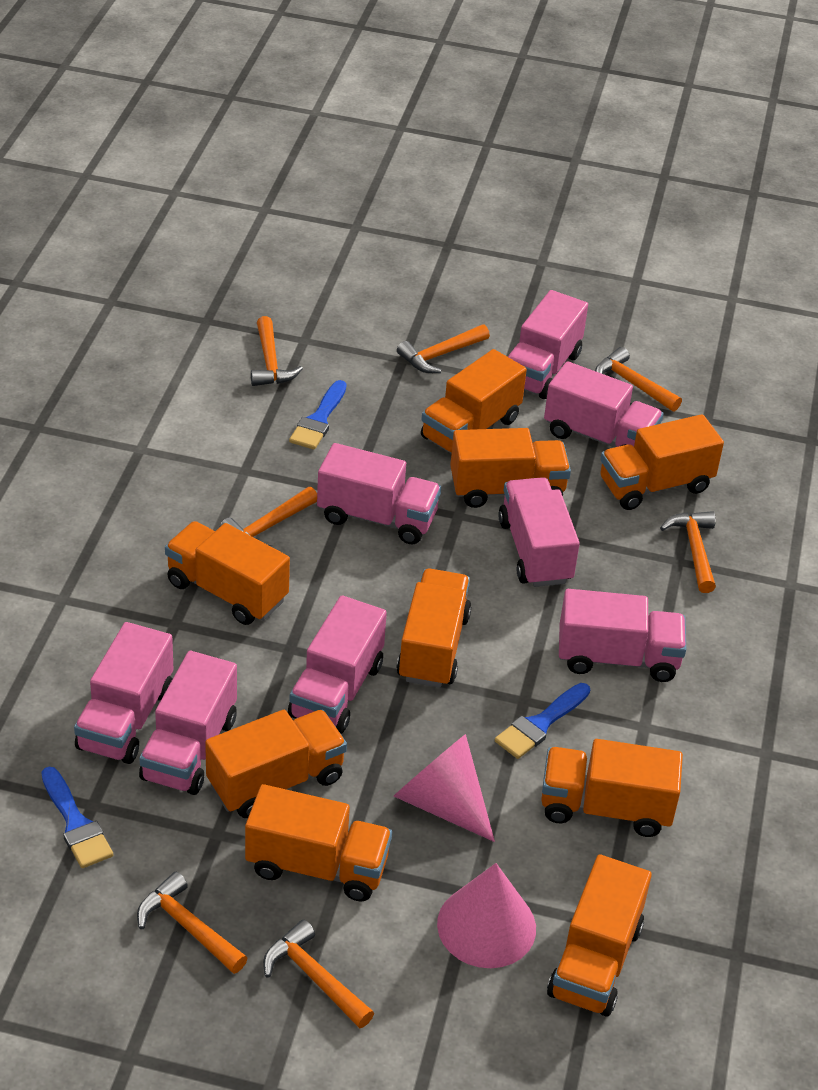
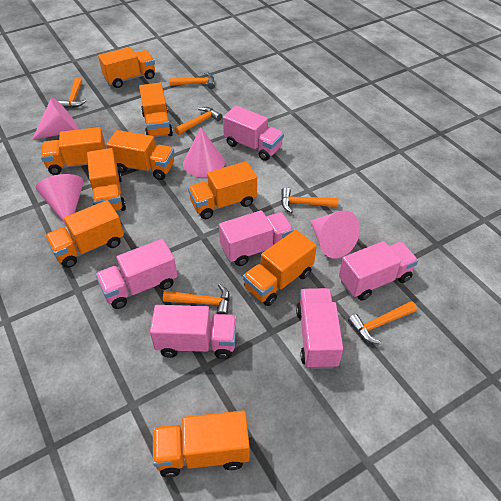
blue brush: [41,767,113,868] [289,380,346,450] [495,683,590,759] = 3 -> none = 0
orange hammer: [137,872,248,974] [220,487,317,547] [251,316,303,386] [263,920,374,1029] [397,324,490,373] [595,347,682,411] [660,511,716,593] = 7 -> [58,77,86,108] [163,284,230,314] [169,72,215,89] [175,107,222,135] [281,187,338,213] [348,301,417,344] = 6
pink cone: [394,734,495,842] [437,863,536,968] = 2 -> [32,98,79,140] [36,174,84,224] [183,127,225,177] [310,210,360,258] = 4
pink truck: [74,622,173,764] [139,651,237,795] [288,596,387,734] [317,443,441,545] [498,477,580,587] [508,290,588,399] [544,361,664,448] [559,589,686,682] = 8 -> [95,239,177,309] [150,305,236,359] [219,210,294,266] [223,106,284,161] [296,288,343,369] [339,241,418,301] = 6

